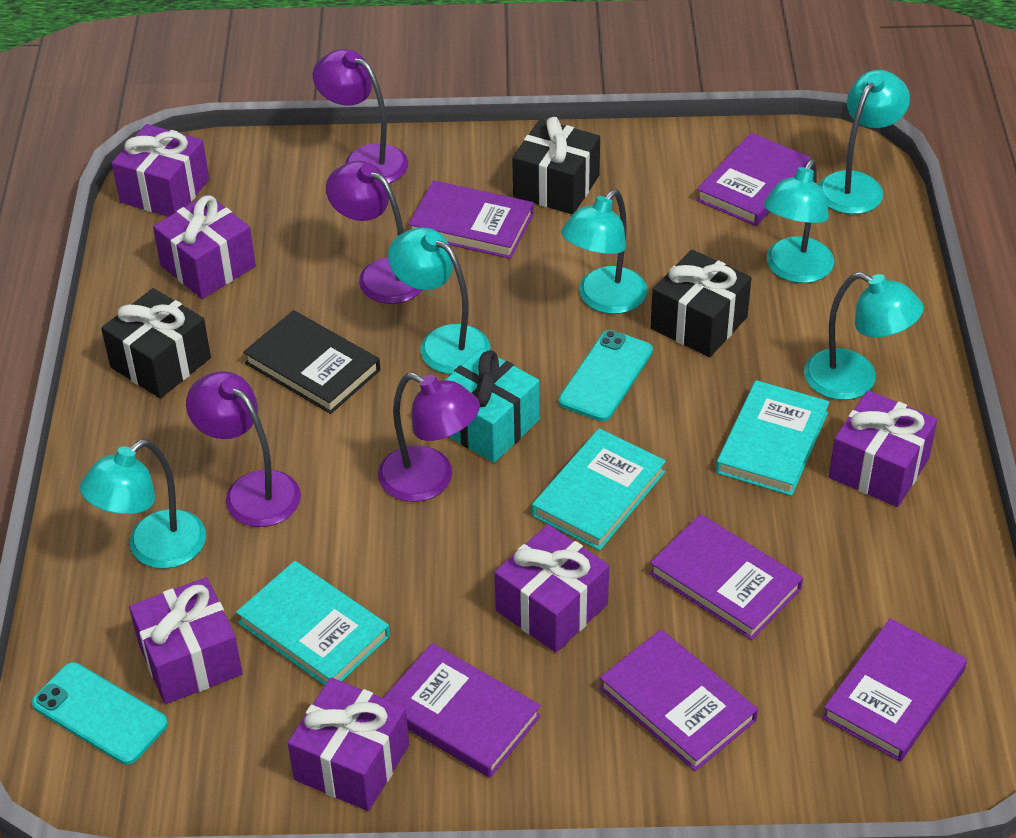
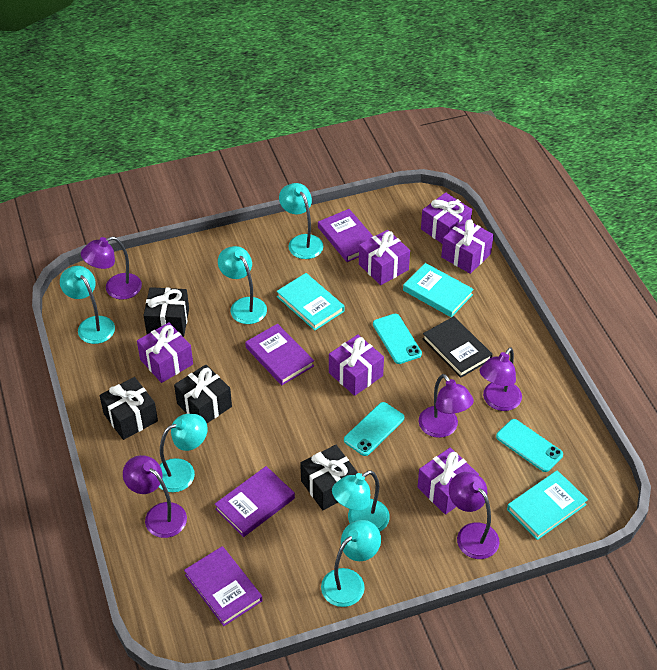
black gift: [101,288,211,398] [512,117,600,214] [651,249,751,357] = 3 -> [100,377,158,440] [144,287,189,337] [174,365,232,423] [300,445,358,510] = 4
purple book: [383,643,541,778] [408,180,534,259] [599,629,758,771] [649,514,803,640] [696,133,810,226] [822,619,967,762] = 6 -> [184,546,263,626] [215,466,295,537] [245,324,314,385] [318,209,373,262] = 4
purple lamp: [186,371,301,527] [313,49,408,183] [326,161,422,304] [378,373,480,502] = 4 -> [81,236,142,300] [123,455,187,538] [418,374,474,438] [449,472,499,559] [479,347,522,411] = 5
turquoise gift: [446,348,540,463] = 1 -> none = 0
turquoise phone: [32,662,168,765] [559,330,653,421] = 2 -> [344,402,405,456] [373,314,422,364] [496,419,563,472] = 3

